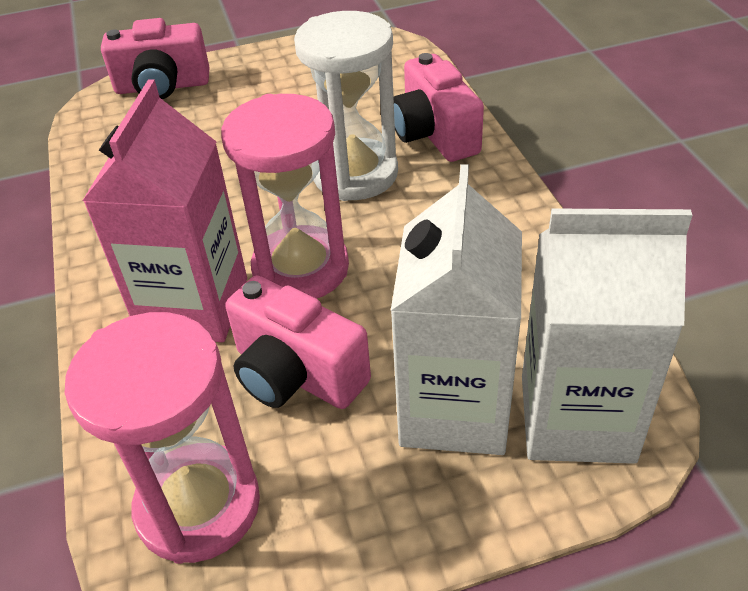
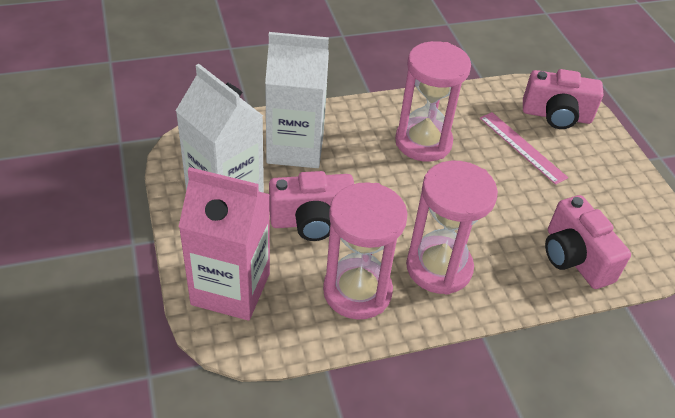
pink hourglass: [65,312,260,564] [221,94,349,299] = 2 -> [323,182,408,320] [395,41,471,162] [406,161,498,295] = 3
pink ruler: none = 0 -> [480,112,568,185] = 1
white hourglass: [294,11,398,201] = 1 -> none = 0

